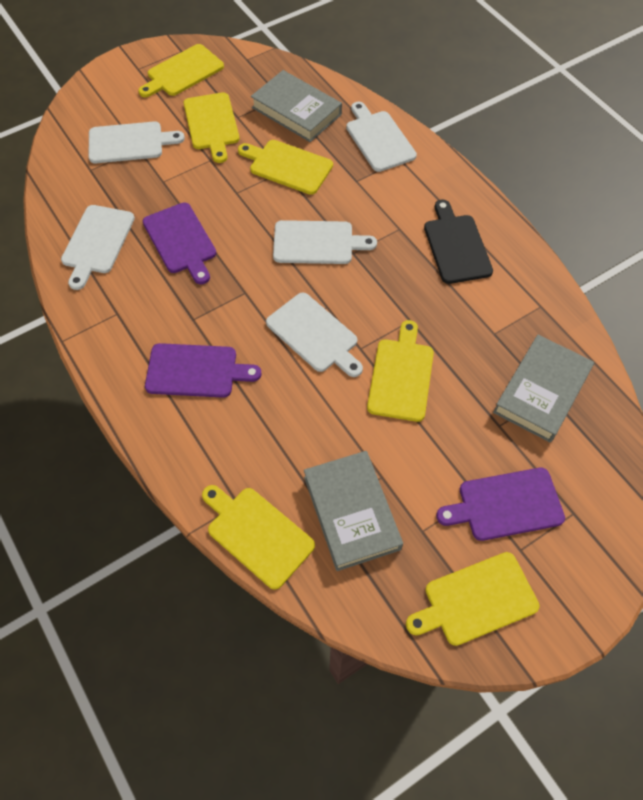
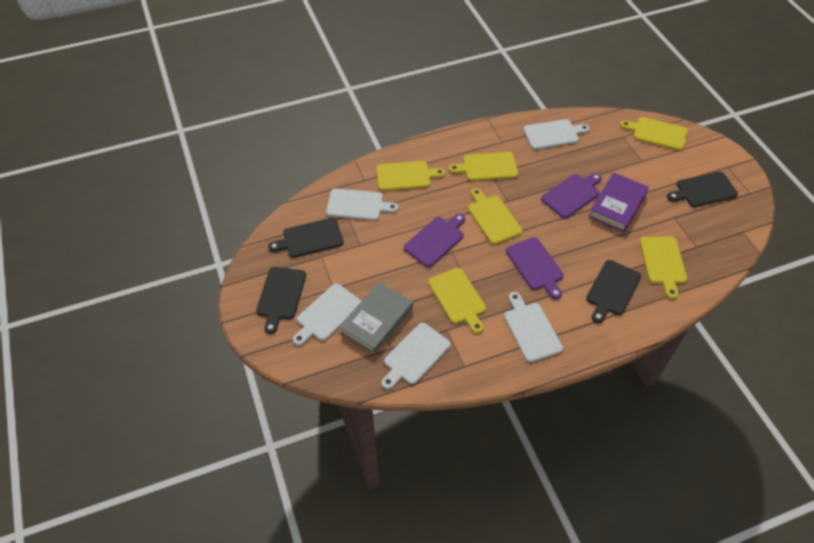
black cutting board: [424,200,493,284] = 1 -> [256,267,306,334] [268,218,343,258] [586,260,641,323] [667,172,738,207] = 4
grey book: [251,70,342,142] [304,451,403,571] [493,335,594,443] = 3 -> [339,282,413,354] = 1
purple book: none = 0 -> [589,172,649,232] = 1

